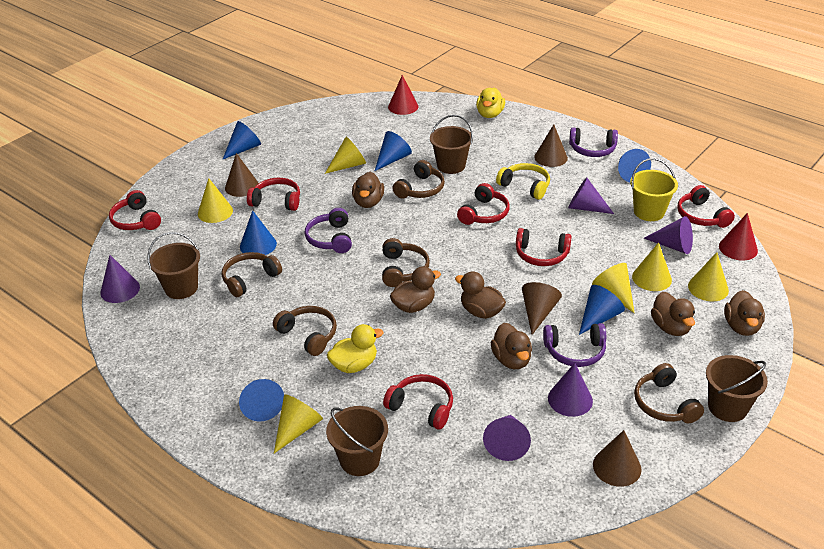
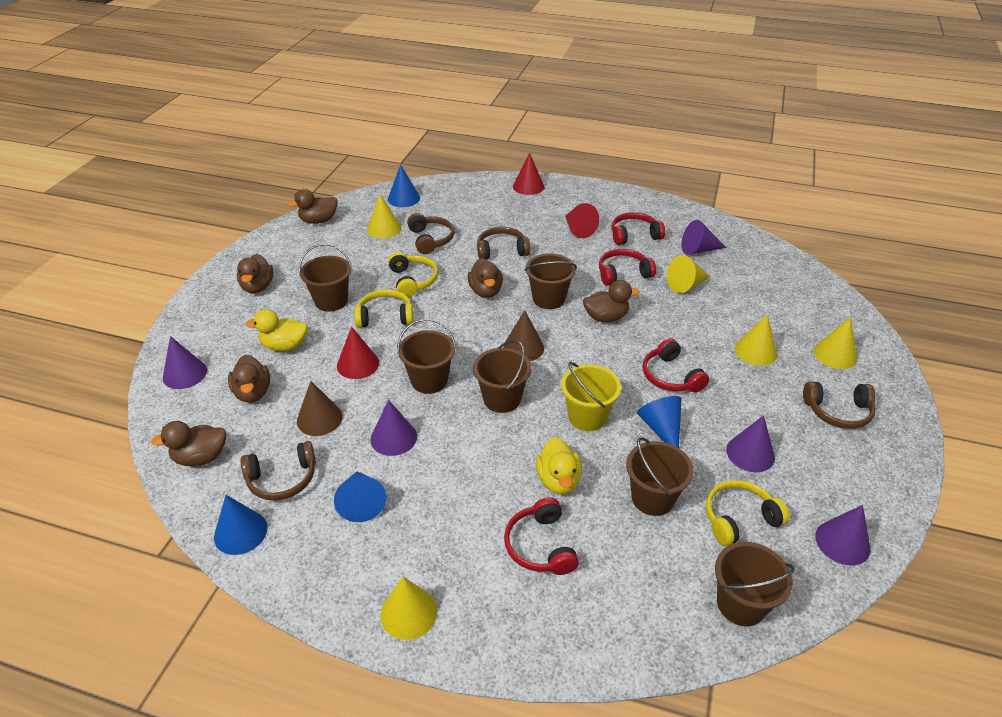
blue cone: [222,121,261,160] [239,379,284,421] [240,210,277,255] [375,131,412,171] [579,285,625,335] [618,149,651,183] = 6 -> [214,495,268,555] [334,471,387,522] [388,164,420,207] [637,396,682,448] = 4
brown bucket: [147,232,200,299] [326,406,388,476] [430,115,473,174] [706,355,768,422] = 4 -> [299,243,352,312] [397,319,456,394] [473,340,531,413] [525,253,577,309] [626,437,694,516] [715,542,794,627] = 6
brown cone: [225,153,258,197] [522,282,562,335] [534,124,568,167] [593,430,642,487] = 4 -> [297,381,343,436] [503,310,544,361] = 2
brown headphones: [222,252,282,297] [273,306,337,356] [382,238,430,287] [392,160,445,199] [634,363,704,423] = 5 -> [241,441,316,501] [407,213,455,254] [477,227,530,259] [803,381,876,429] = 4
purple headphones: [305,208,352,253] [543,323,606,367] [569,127,618,157] = 3 -> none = 0
red cone: [388,75,418,115] [719,213,758,260] = 2 -> [337,326,379,379] [513,153,544,195] [565,203,599,238] = 3
red headphones: [109,190,161,230] [247,178,300,211] [383,374,453,430] [457,183,510,225] [516,228,572,266] [677,185,735,228] = 6 -> [504,497,579,575] [599,249,656,285] [611,212,665,245] [642,338,709,393] = 4
yellow cone: [198,178,233,223] [274,394,323,453] [325,137,366,174] [592,263,635,313] [632,242,672,291] [688,252,729,301] = 6 -> [367,194,401,239] [380,577,437,640] [666,255,710,293] [735,314,777,366] [814,317,857,369] = 5
yellow headphones: [496,163,550,200] = 1 -> [354,289,413,328] [388,252,438,297] [706,480,790,546] = 3

